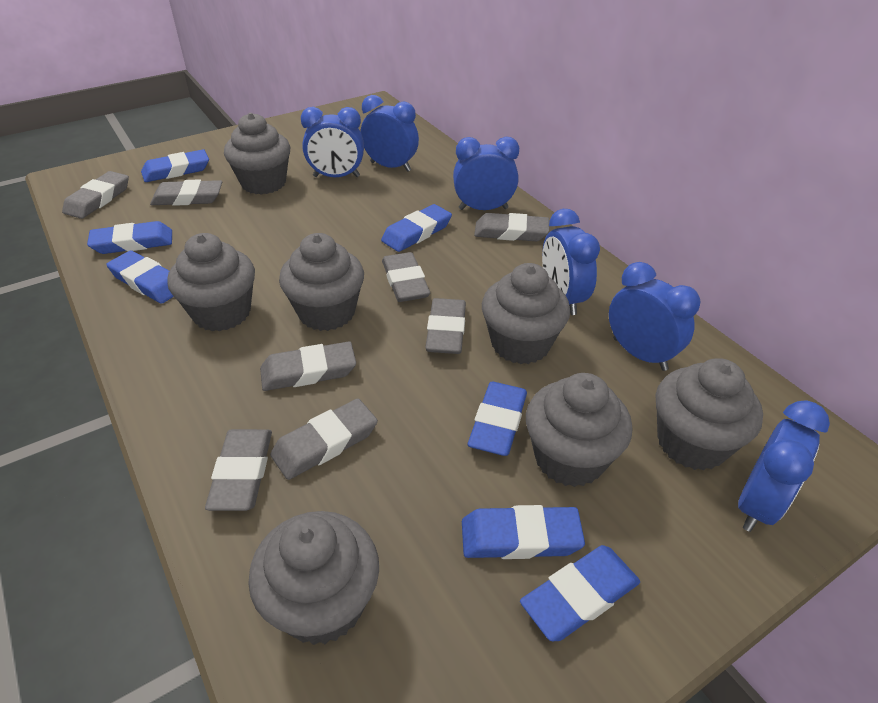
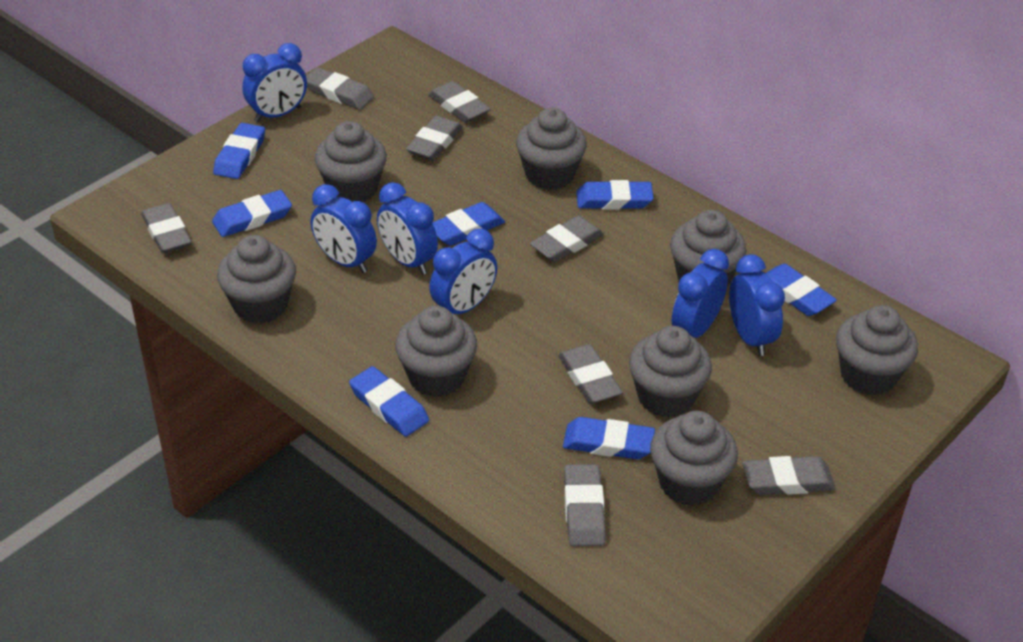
grey cupcake: [167,233,255,331] [224,113,290,195] [248,511,379,645] [279,233,364,331] [482,263,570,364] [526,373,632,487] [655,358,763,471] = 7 -> [217,235,296,324] [315,121,387,202] [395,306,477,397] [516,108,587,190] [629,326,712,418] [650,411,738,506] [670,210,746,287] [836,305,918,395] = 8

